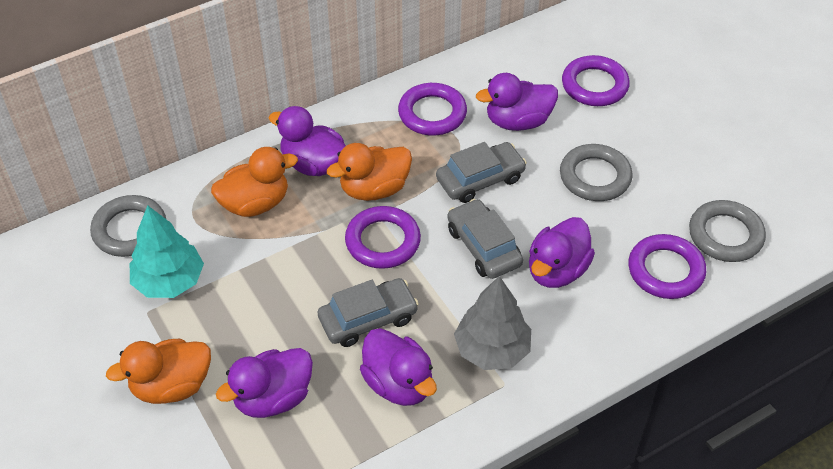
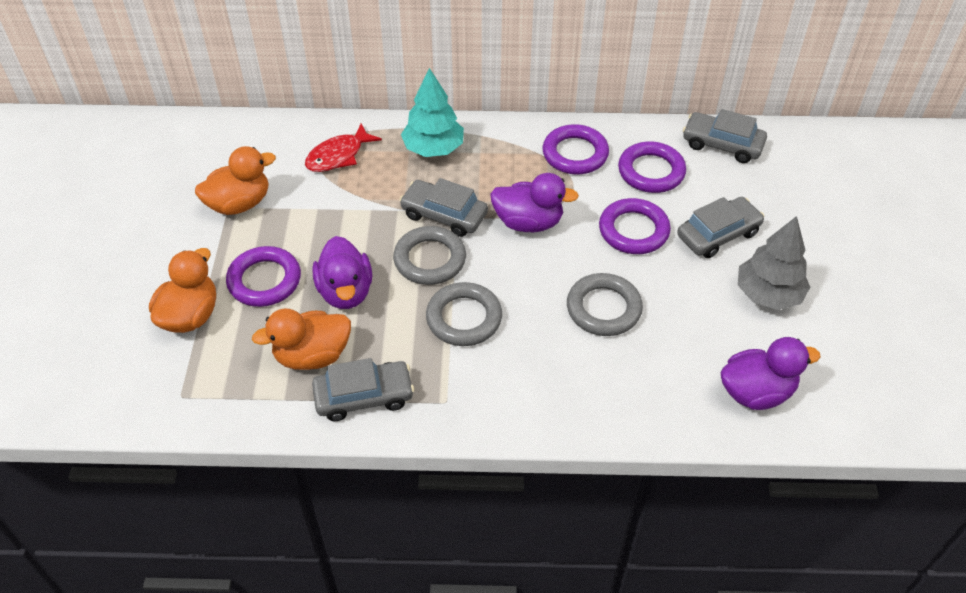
grey car: [318,278,419,347] [436,142,527,203] [447,199,523,279] = 3 -> [312,358,414,421] [400,178,488,237] [677,197,764,258] [683,109,767,163] = 4
purple duck: [216,348,313,418] [269,106,346,176] [360,328,437,406] [476,73,558,131] [529,217,595,288] = 5 -> [312,236,372,309] [490,173,579,232] [721,337,820,410] = 3
red fish: none = 0 -> [305,123,382,172] = 1

